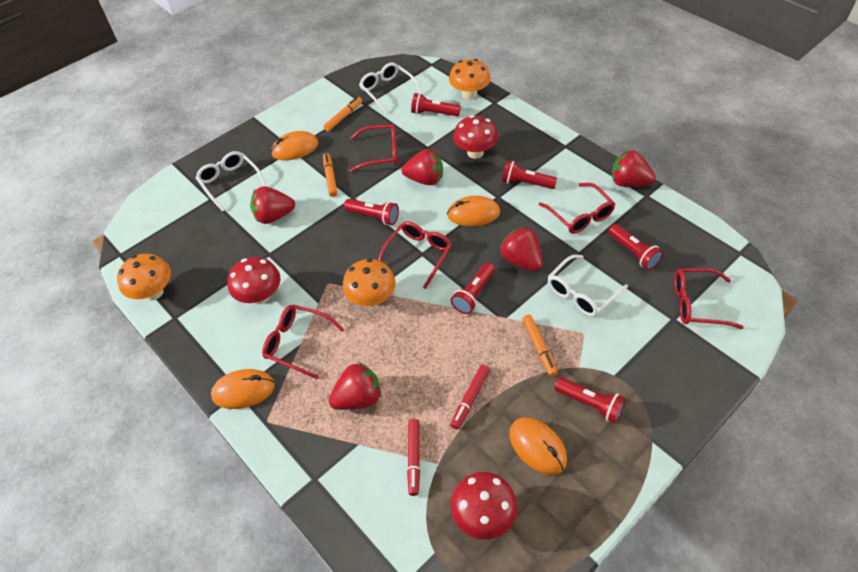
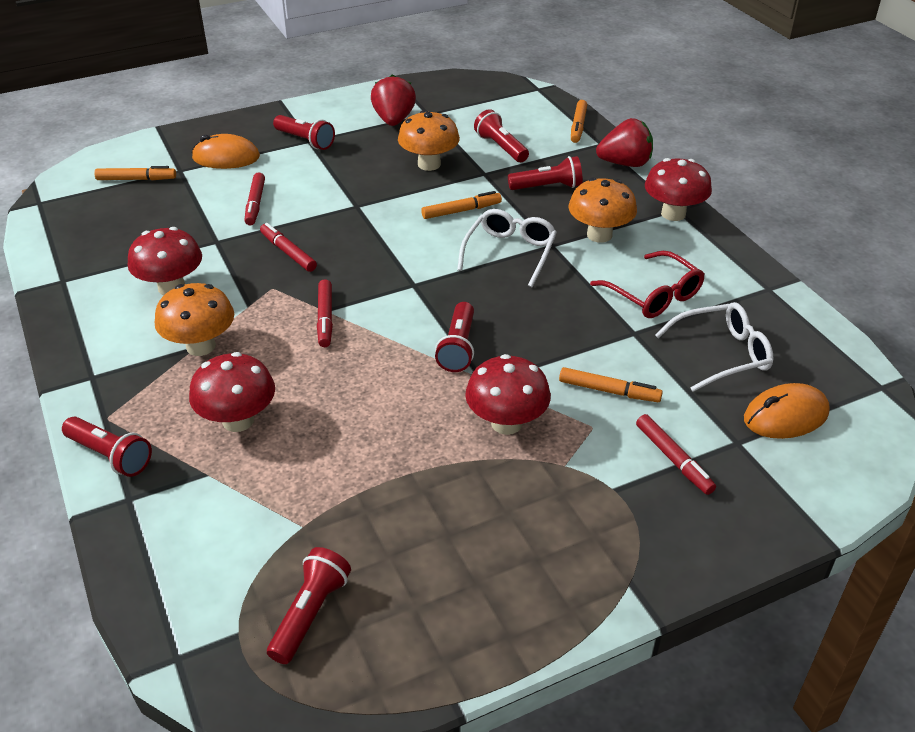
orange marker: [323,153,337,197] [324,97,362,131] [522,315,558,376] = 3 -> [94,166,176,180] [421,191,502,219] [559,367,663,402] [571,100,587,143] = 4
orange mouse: [211,369,275,409] [271,131,318,160] [447,196,500,226] [509,417,567,475] = 4 -> [192,134,260,169] [744,383,830,439] = 2
red glasses: [262,305,345,379] [349,124,397,172] [379,221,452,289] [539,183,615,234] [674,268,744,329] = 5 -> [590,251,705,318] = 1
red marker: [407,419,420,496] [450,365,490,429] = 2 -> [245,172,265,226] [260,223,317,272] [317,279,333,347] [636,414,716,495] = 4
red mushroom: [227,257,280,304] [451,472,518,540] [453,115,498,159] = 3 -> [128,227,202,295] [189,352,275,432] [465,354,551,435] [645,158,712,221] = 4
red strawberry: [250,186,295,224] [329,362,382,410] [402,149,443,185] [500,226,543,271] [612,150,656,187] = 5 -> [371,74,416,126] [596,118,653,167] = 2
white glasses: [196,151,267,212] [359,62,422,114] [548,255,628,317] = 3 -> [457,209,557,287] [655,302,774,392] = 2

